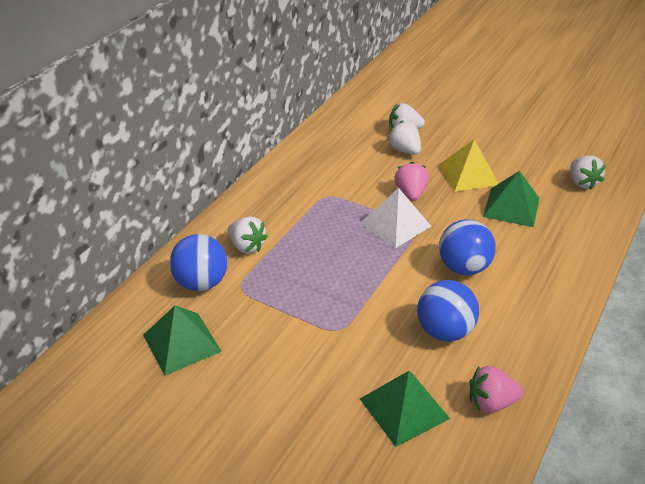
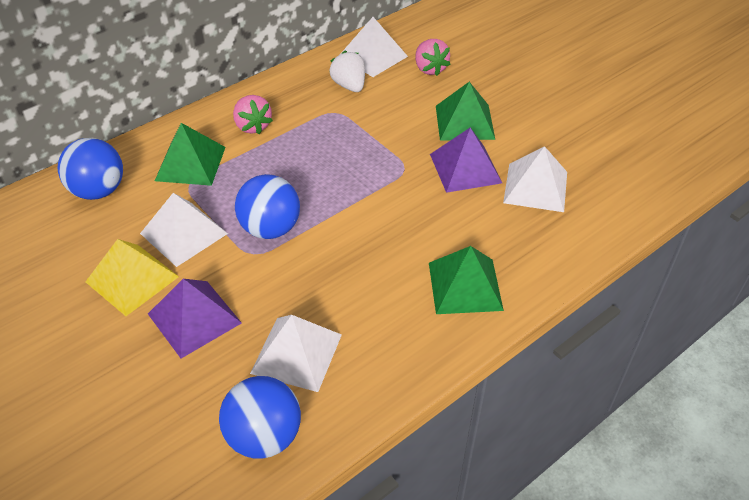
purple pyramid: none = 0 -> [148,279,242,358] [430,128,502,193] = 2
white pyramid: [360,188,431,248] = 1 -> [140,193,228,267] [250,315,342,392] [341,17,408,77] [503,146,567,212] = 4
white strawberry: [228,217,268,253] [387,121,421,155] [389,103,425,129] [570,156,606,190] = 4 -> [329,50,365,92] = 1

